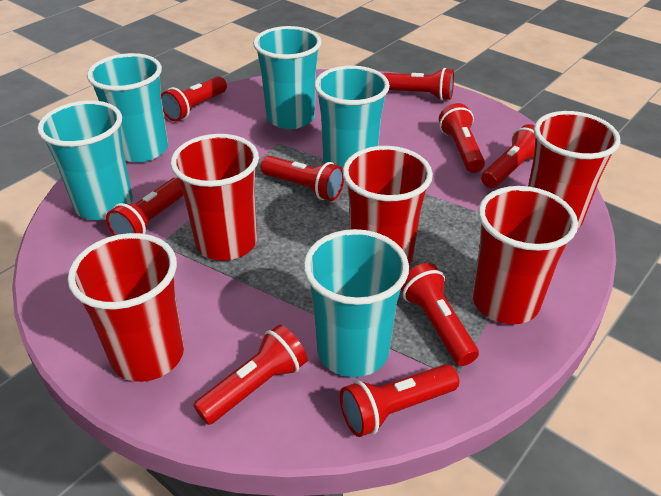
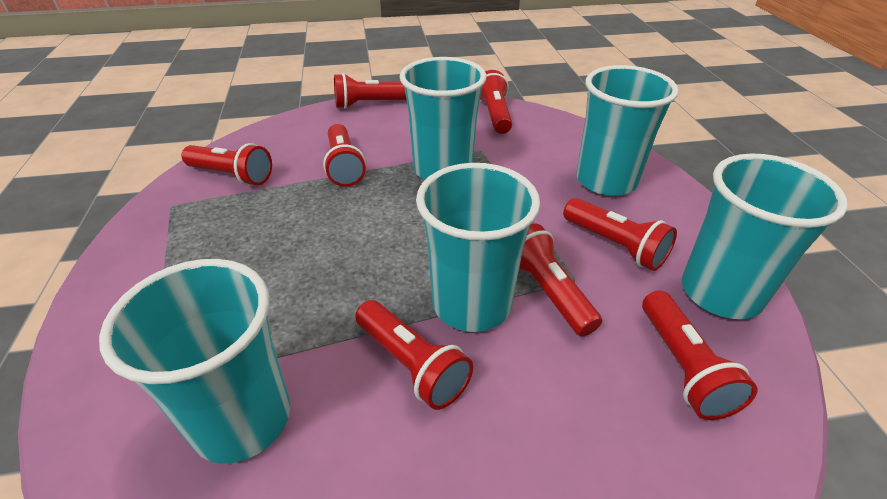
red cup: [68,233,184,382] [170,134,259,261] [342,146,433,265] [472,186,578,324] [528,111,620,228] = 5 -> none = 0
red flashlight: [106,178,184,236] [161,76,227,121] [193,325,307,425] [261,156,344,201] [340,364,459,437] [383,68,454,100] [401,263,479,366] [439,103,485,173] [481,124,536,188] = 9 -> [181,143,272,186] [323,124,366,187] [334,73,406,109] [355,300,473,410] [480,70,512,134] [519,224,602,336] [563,198,677,271] [642,291,758,420] = 8

